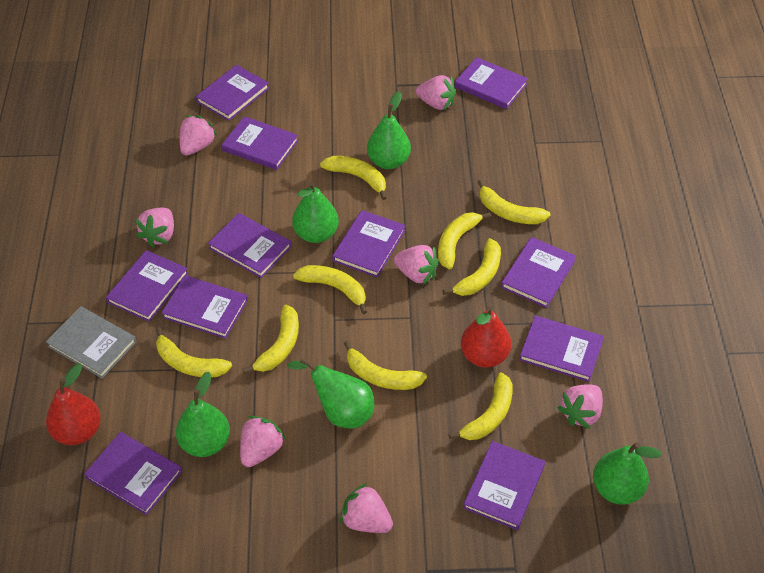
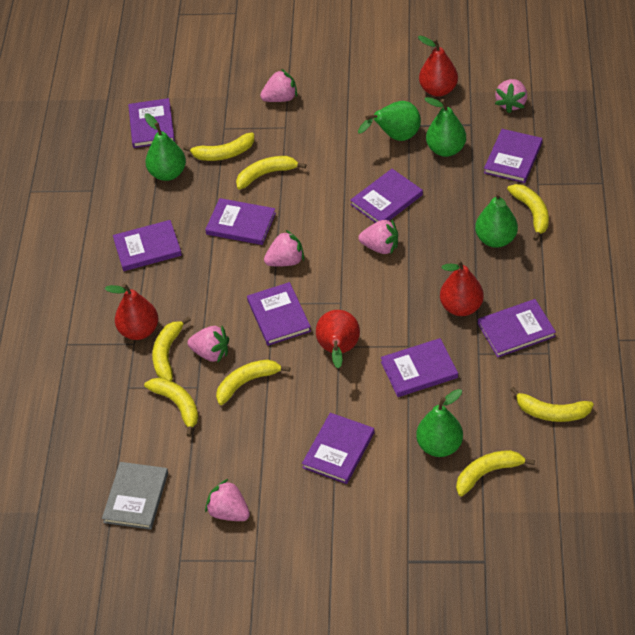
pink strawberry: [135,208,174,248] [180,115,217,156] [240,416,286,467] [340,483,393,533] [394,245,439,285] [416,75,456,110] [557,384,603,429] = 7 -> [187,326,229,362] [205,479,250,521] [260,69,297,102] [264,230,304,266] [358,220,398,255] [495,79,527,113] = 6
purple book: [84,432,182,515] [106,250,188,322] [161,275,248,339] [196,65,269,121] [208,213,292,278] [221,116,299,170] [332,210,405,277] [454,57,528,109] [463,441,545,530] [501,237,576,308] [519,315,604,382] = 11 -> [113,220,182,271] [128,98,175,148] [205,198,276,245] [247,282,311,346] [302,413,375,484] [350,169,423,223] [381,338,458,397] [478,299,556,357] [484,129,543,183] = 9
red pear: [46,364,101,445] [461,306,511,368] = 2 -> [105,283,158,340] [316,310,360,369] [418,36,458,97] [440,259,484,316] = 4
yellow banana: [156,327,232,377] [242,305,299,374] [293,265,367,314] [320,156,387,200] [344,341,427,390] [438,212,491,269] [443,238,501,296] [448,372,513,440] [478,179,551,224] = 9 -> [144,378,198,437] [152,317,191,381] [183,132,254,161] [216,359,290,405] [236,156,306,190] [456,450,535,496] [507,184,549,241] [510,387,594,422] = 8

